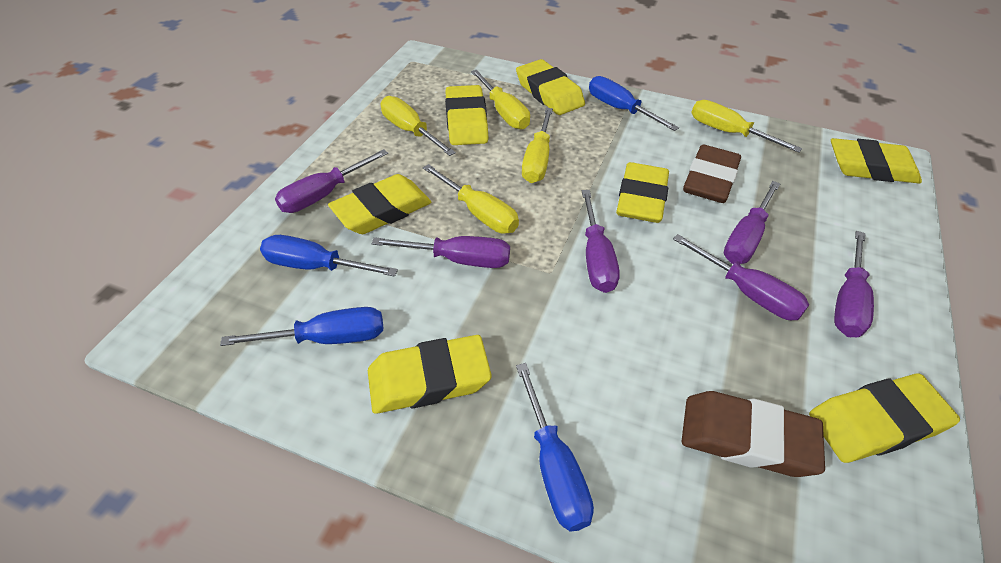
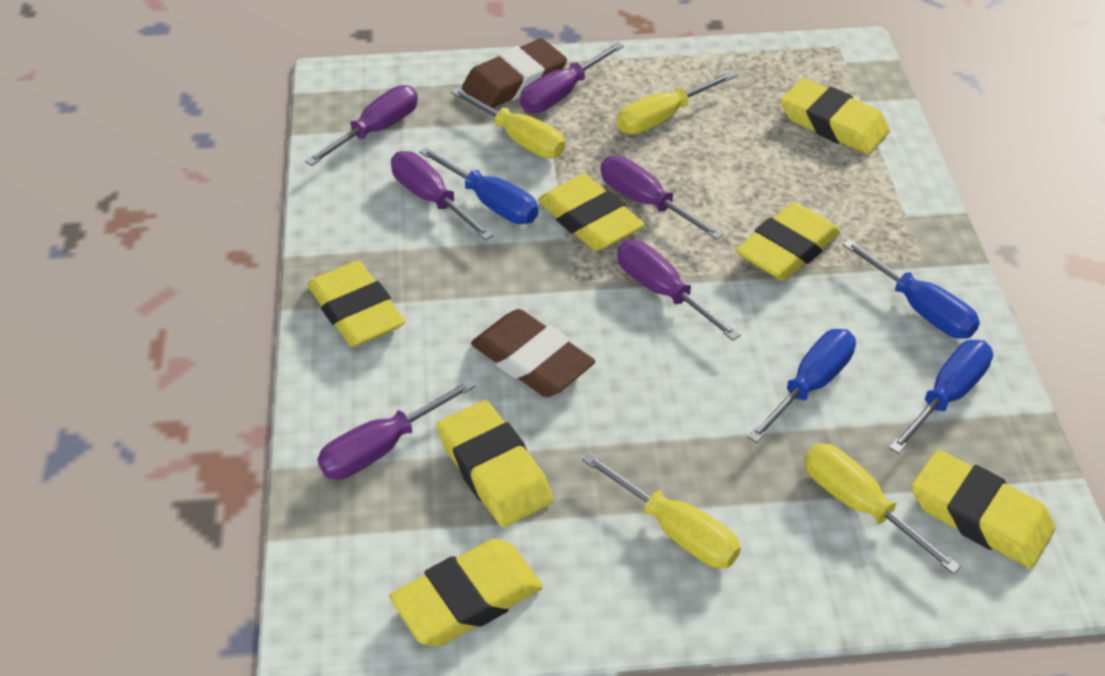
yellow screwdriver: [381,96,456,156] [423,164,519,234] [471,70,530,130] [522,108,553,183] [691,100,802,153] = 5 -> [451,87,565,158] [582,452,741,568] [617,72,735,134] [804,444,961,574] = 4

